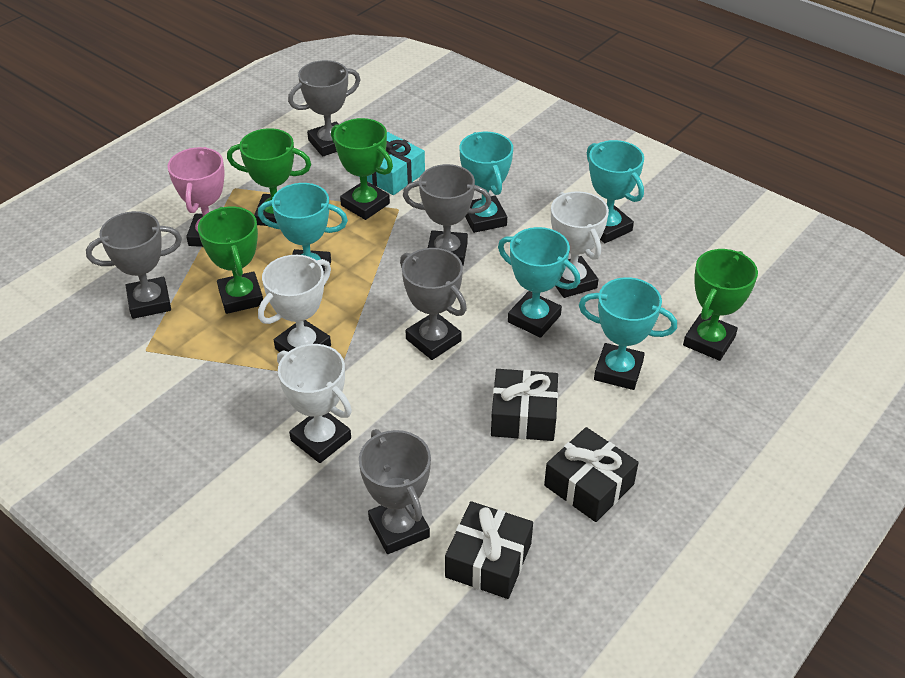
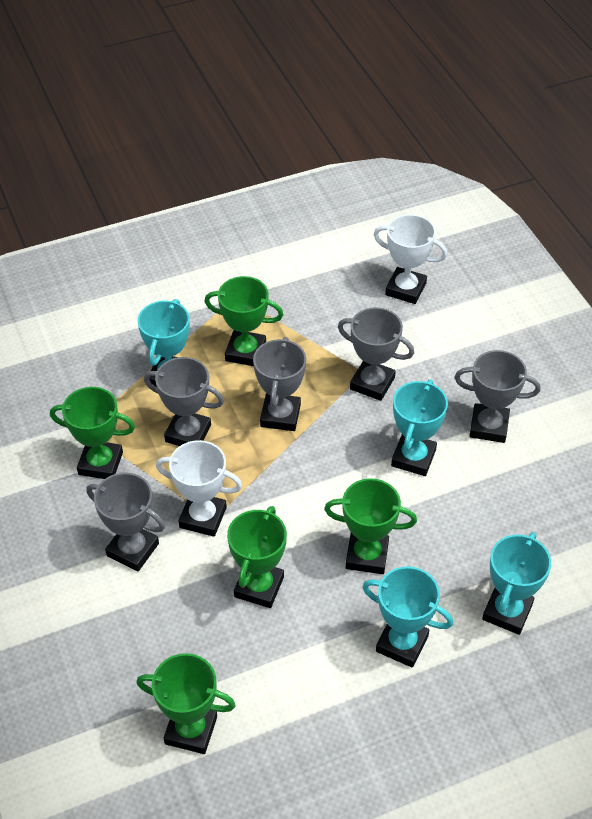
black gift: [445,501,533,599] [491,369,558,441] [544,427,639,522] = 3 -> none = 0
green trophy: [198,207,263,314] [227,128,311,226] [331,118,393,220] [683,249,758,361] = 4 -> [50,387,135,479] [137,653,236,754] [204,276,284,366] [227,506,287,608] [324,478,417,574] = 5
pink trophy: [167,147,225,247] = 1 -> none = 0
turquoise gift: [358,132,425,195] = 1 -> none = 0
turquoise trophy: [258,183,348,286] [459,132,513,233] [498,227,580,338] [579,277,677,390] [587,140,644,243] = 5 -> [138,299,190,387] [362,566,453,668] [391,380,448,476] [482,532,551,635] = 4
white trophy: [258,255,331,352] [277,344,352,463] [551,191,609,298] = 3 -> [156,440,242,537] [374,214,447,304] = 2

